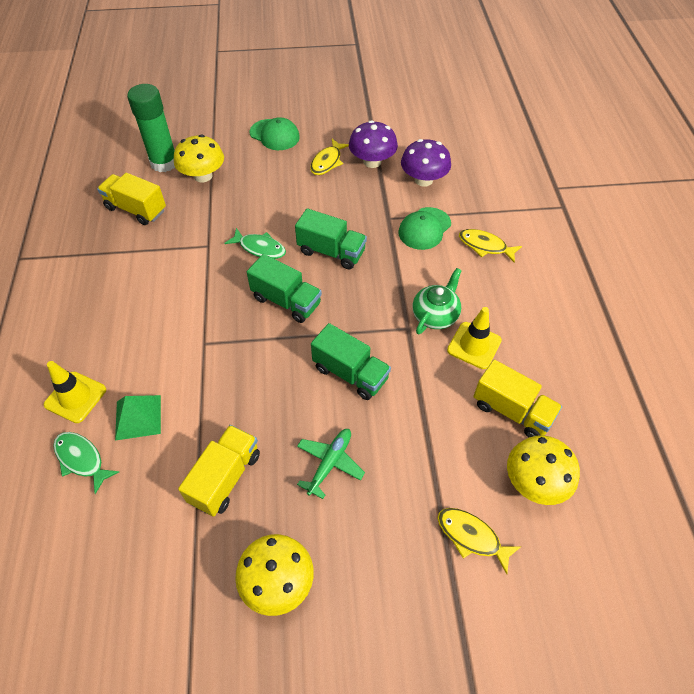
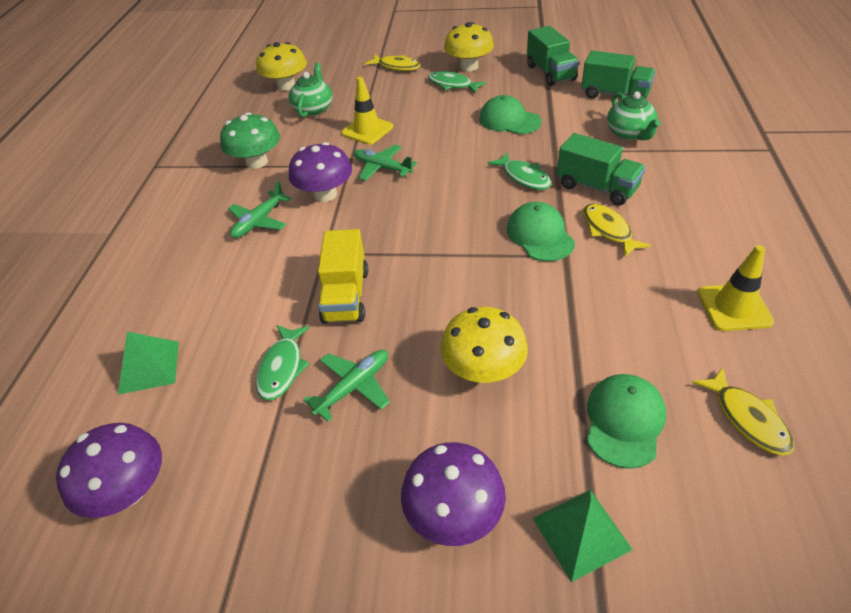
green cap: [250,117,300,150] [398,207,451,250] = 2 -> [479,95,541,134] [507,202,575,261] [587,374,666,469] = 3
green fish: [53,432,119,494] [224,228,286,259] = 2 -> [256,325,310,401] [428,71,486,94] [487,152,551,190] = 3
green glue stick: [127,84,175,172] = 1 -> none = 0
green mushroom: none = 0 -> [220,112,280,169] = 1
green plane: [297,429,365,499] = 1 -> [228,181,291,238] [303,350,390,422] [354,145,417,181] = 3
green pyramid: [115,395,161,441] = 1 -> [118,332,179,395] [533,490,633,582] = 2
green teapot: [412,268,462,334] = 1 -> [289,63,333,118] [607,91,661,140] = 2
purple mushroom: [349,120,398,168] [401,139,451,187] = 2 -> [56,423,162,518] [289,142,352,202] [401,442,506,546] = 3
yellow truck: [97,173,166,225] [178,425,260,517] [473,360,562,437] = 3 -> [318,229,368,324] = 1

